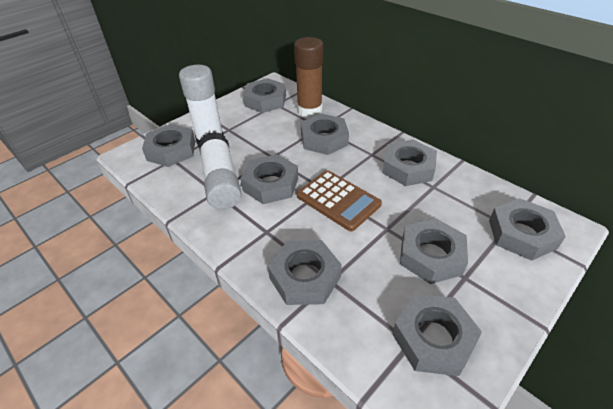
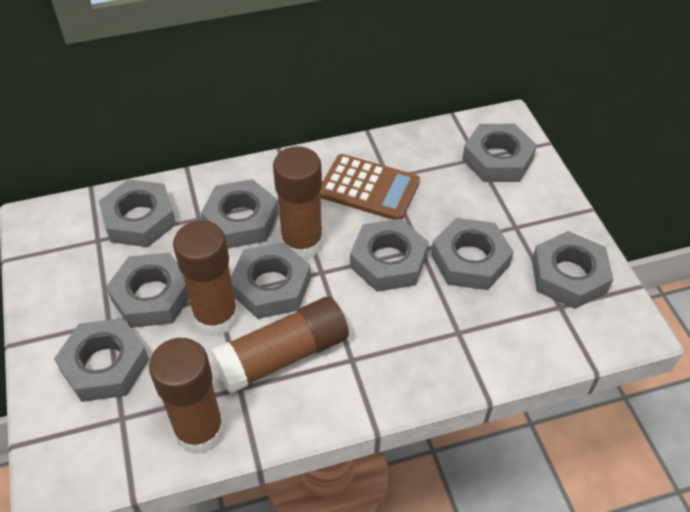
brown glue stick: [294,37,323,118] = 1 -> [149,338,224,454] [173,220,238,336] [211,297,349,394] [273,146,323,260] = 4
white glue stick: [179,65,224,147] [199,132,241,209] = 2 -> none = 0

